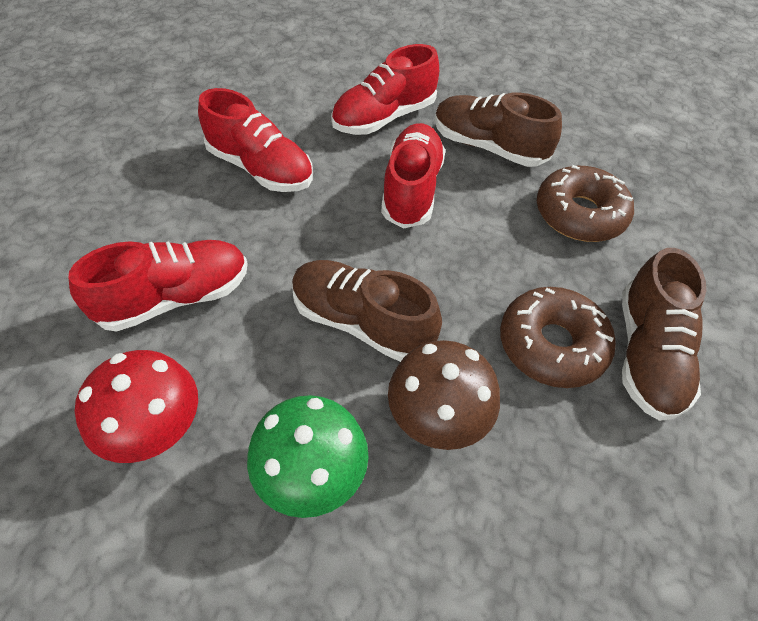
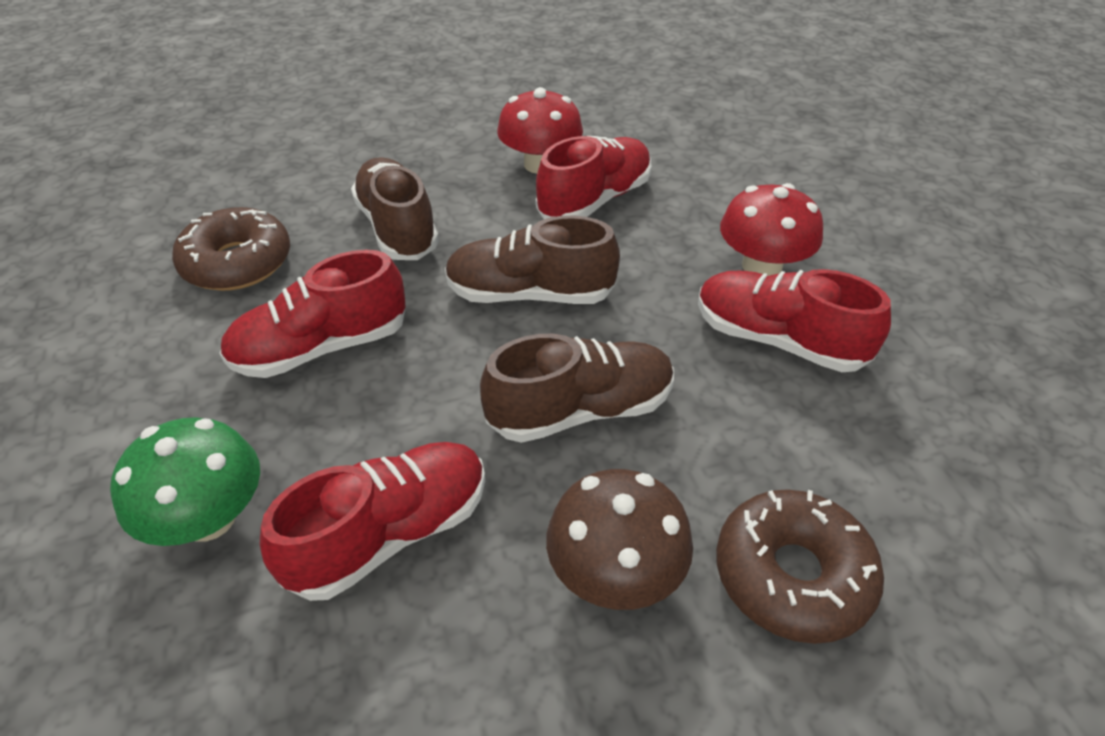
red mushroom: [75,350,198,463] = 1 -> [497,87,583,174] [720,183,823,276] = 2

